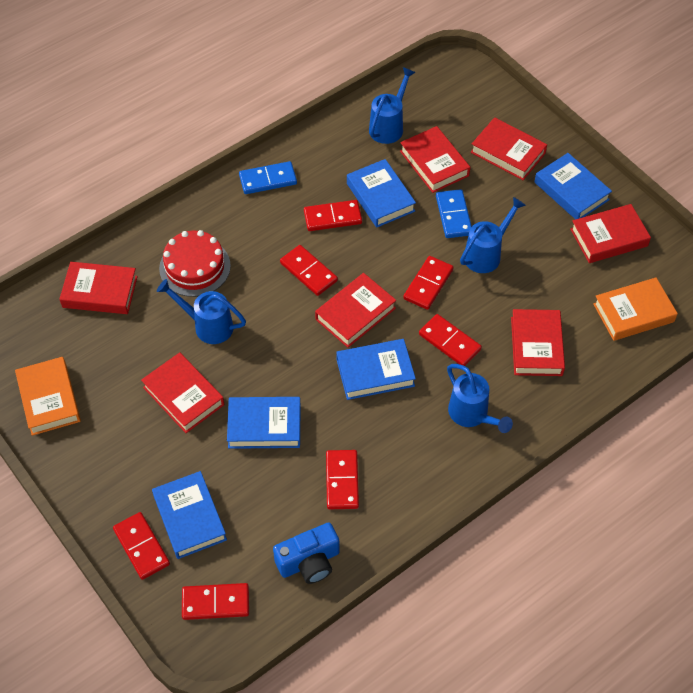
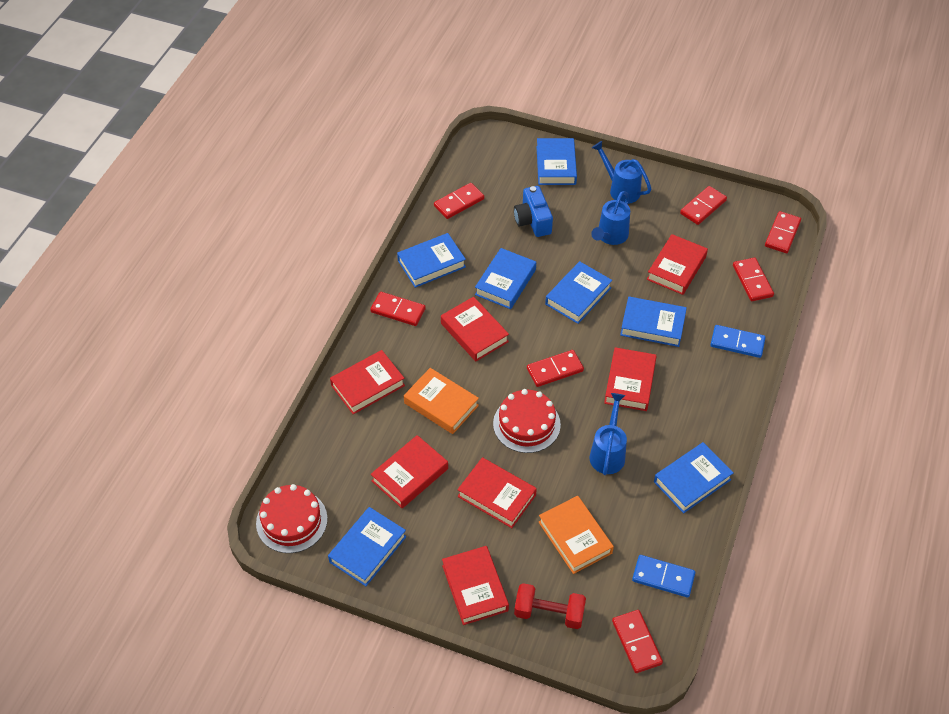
blue book: [152,471,227,559] [227,397,301,449] [336,339,416,400] [347,159,416,228] [534,153,612,219] = 5 -> [328,507,406,586] [397,233,466,288] [475,248,536,309] [537,138,577,185] [545,261,612,324] [620,297,687,347] [654,442,734,513] = 7
blue watering can: [157,279,246,344] [369,67,416,144] [447,364,513,433] [460,197,526,273] = 4 -> [590,393,627,475] [591,191,630,245] [592,141,651,204] = 3
red cake: [159,230,231,297] = 1 -> [256,484,327,553] [493,389,561,453] = 2
red dumbbell: none = 0 -> [514,583,586,629] = 1

